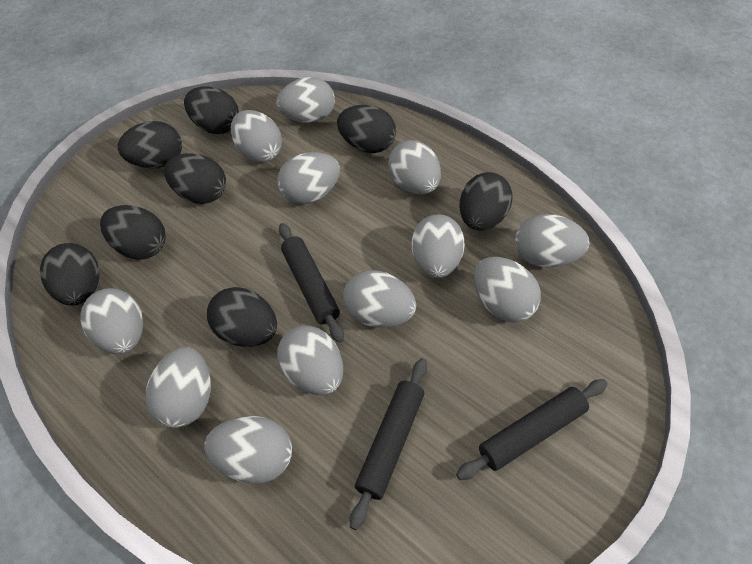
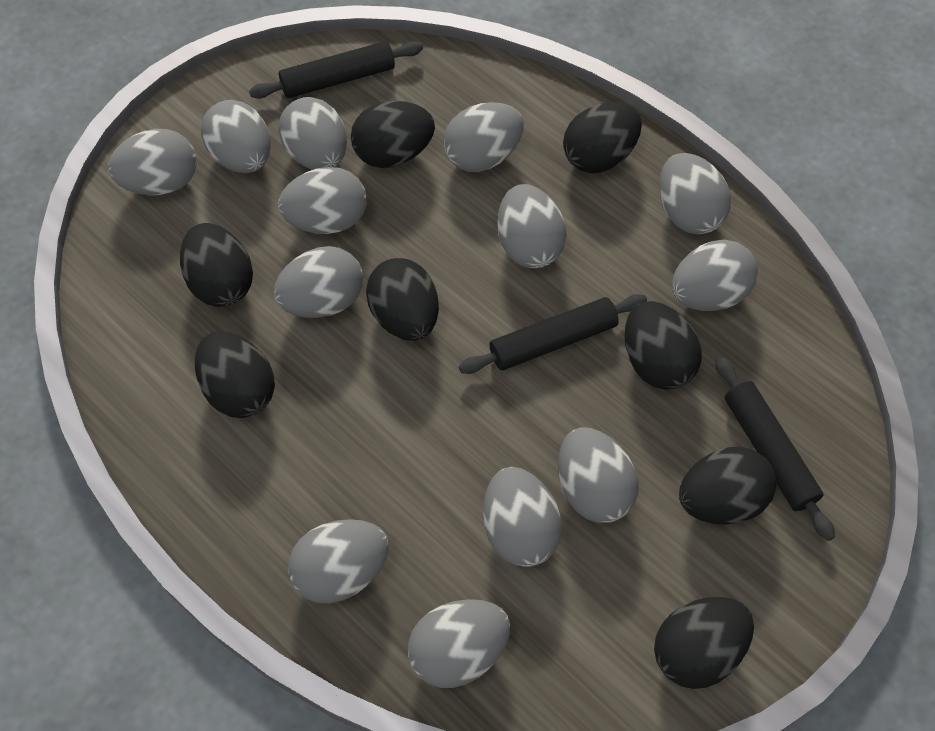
grey egg: [80,288,143,354] [146,347,210,428] [204,416,292,484] [231,110,282,163] [277,77,335,123] [277,152,340,204] [277,325,343,395] [343,270,416,328] [388,140,441,194] [411,214,465,278] [474,257,541,322] [515,214,590,268] = 12 -> [108,129,197,195] [201,100,271,173] [273,246,363,318] [278,167,367,234] [279,97,347,170] [288,519,389,603] [408,599,510,688] [443,102,524,172] [483,467,562,567] [497,184,566,268] [558,427,639,523] [659,153,731,235] [672,239,758,311] = 13

